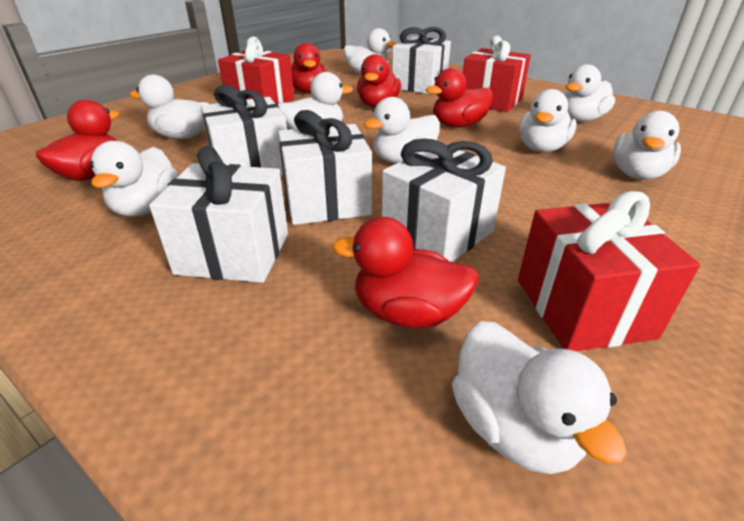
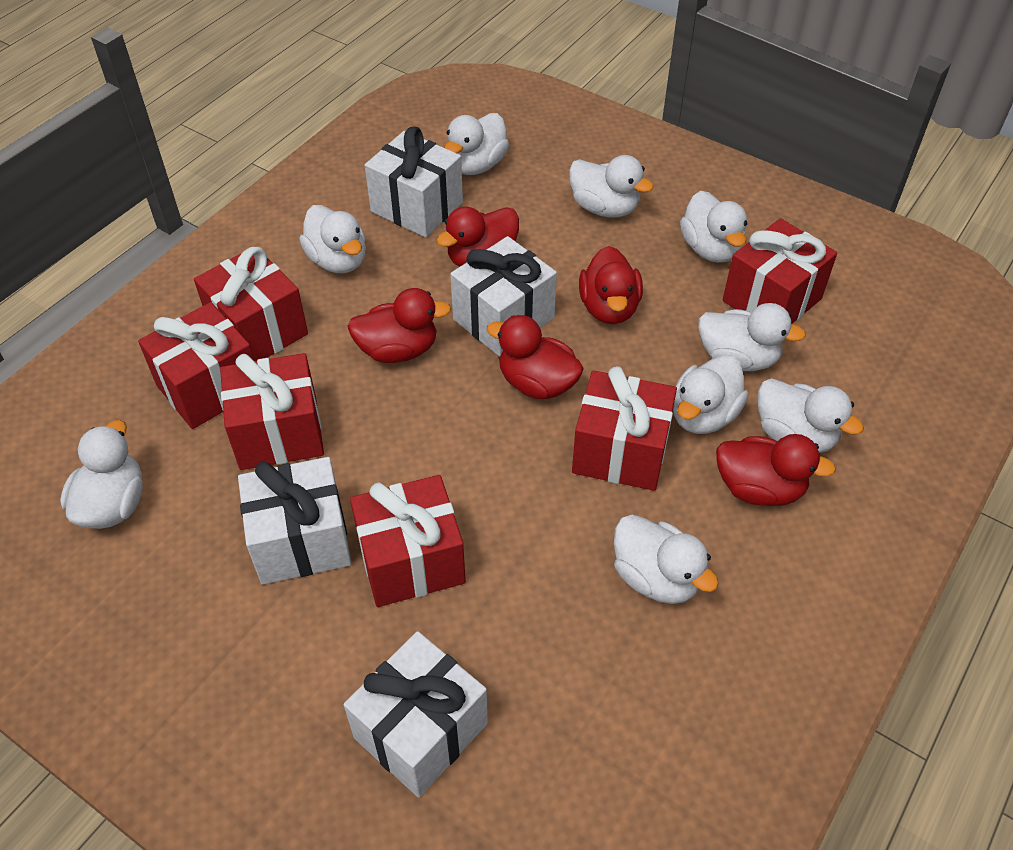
red gift: [218,36,294,105] [463,36,531,112] [518,191,700,351] = 3 -> [138,302,254,429] [194,246,308,361] [220,353,324,470] [350,475,466,607] [572,366,677,491] [723,218,837,324] = 6
white gift: [149,146,288,283] [201,85,287,176] [278,110,372,225] [382,138,506,262] [392,27,451,94] = 5 -> [238,457,352,585] [344,631,488,797] [365,126,463,237] [450,236,557,356] = 4

